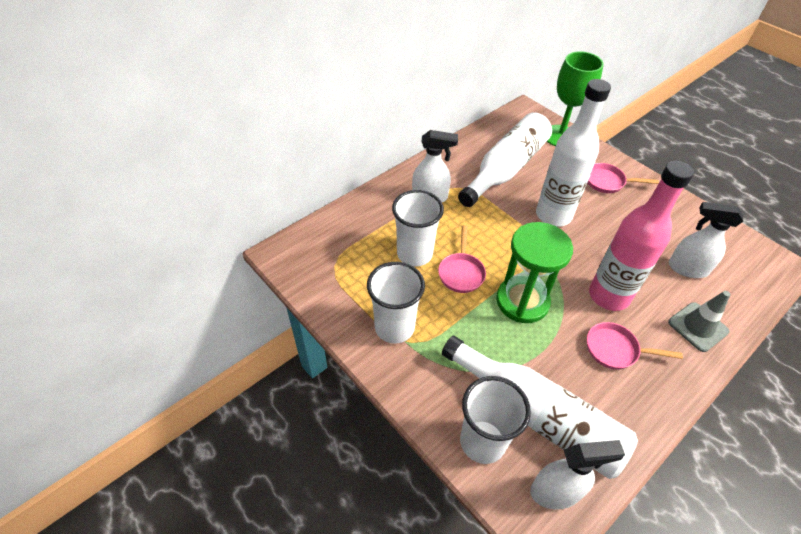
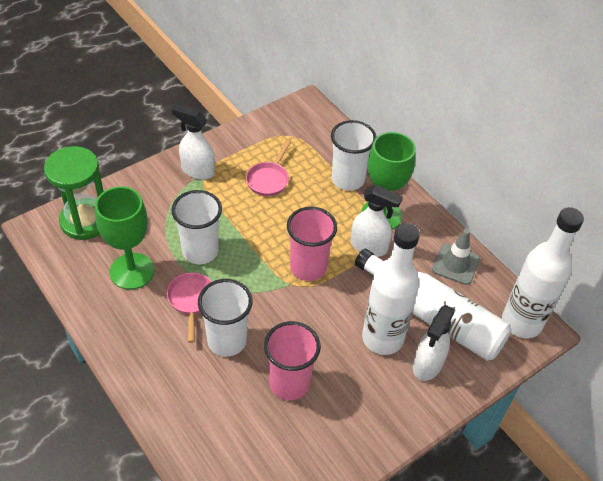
green goblet: [547,51,604,146] = 1 -> [95,186,155,290] [361,132,416,230] = 2
pink bottle: [589,161,694,311] = 1 -> none = 0
pink cup: none = 0 -> [264,321,321,400] [287,207,337,281] = 2
pink pan: [438,226,486,293] [587,163,659,193] [587,322,683,369] = 3 -> [167,273,212,343] [246,140,291,196] = 2

